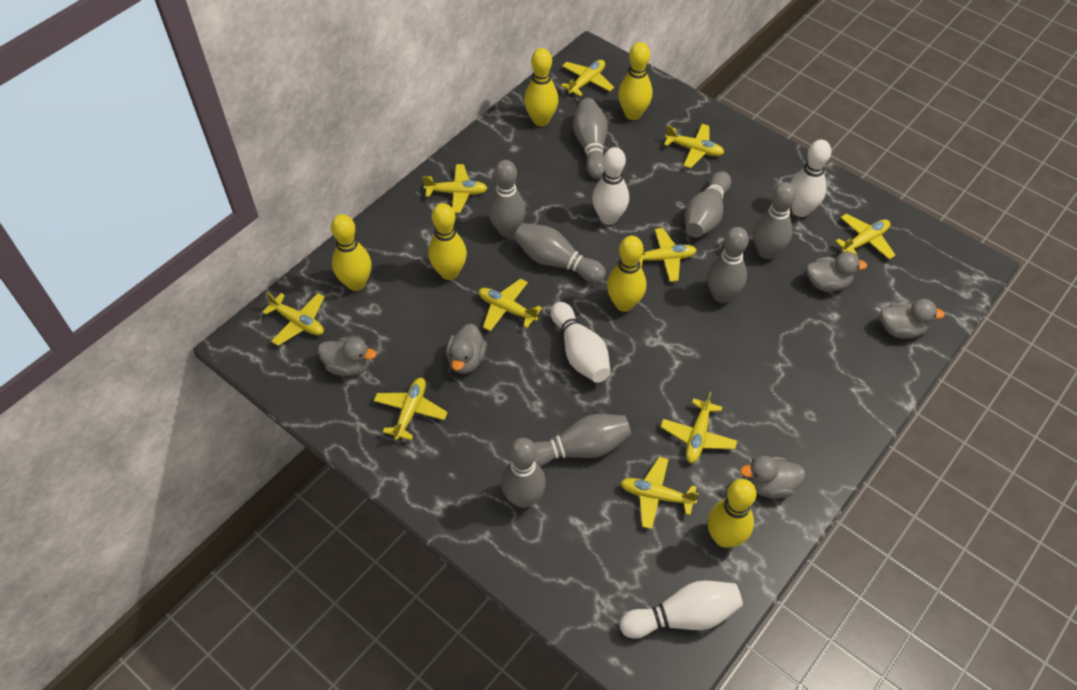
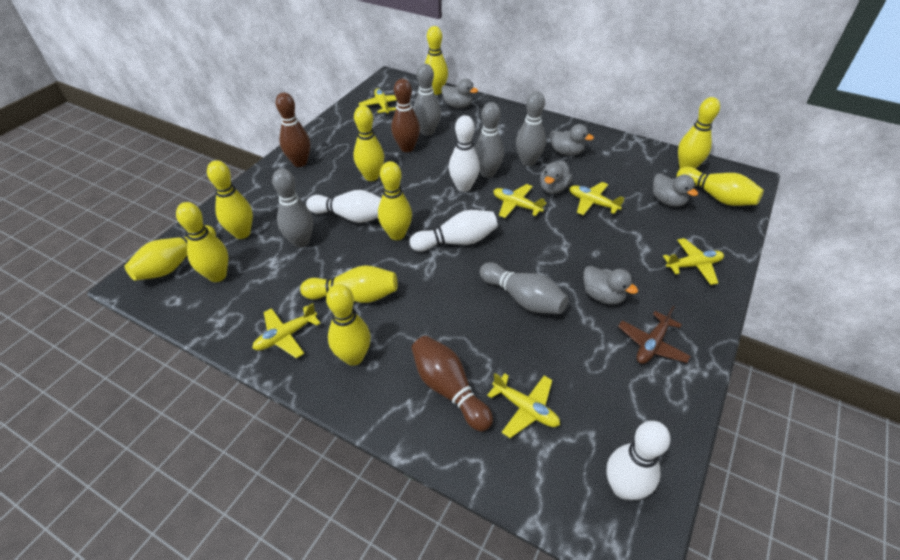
brown bowling pin: none = 0 -> [276,92,310,167] [391,79,420,152] [411,336,493,432] = 3
brown plane: none = 0 -> [618,306,691,364] = 1
grey bowling pin: [488,160,526,237] [501,438,546,508] [514,223,606,283] [534,414,631,467] [573,98,608,179] [685,171,731,238] [707,227,749,303] [754,182,796,259] = 8 -> [272,169,313,248] [413,64,441,136] [474,102,504,178] [480,262,568,314] [516,91,546,166] = 5
yellow bowling pin: [331,214,371,291] [428,203,467,280] [524,48,559,126] [607,236,646,312] [618,42,652,120] [707,479,756,548] = 6 -> [125,225,216,281] [176,202,228,282] [207,160,253,239] [300,265,397,303] [326,284,371,366] [353,106,384,181] [378,161,412,240] [425,26,448,95] [677,167,764,206] [678,97,720,169] = 10
yellow plane: [262,292,325,346] [374,378,448,440] [423,164,487,213] [479,279,542,331] [561,60,614,96] [620,457,699,529] [639,228,697,282] [661,392,737,463] [664,124,724,168] [835,213,895,260] = 10 -> [252,303,321,358] [359,88,397,116] [487,373,560,438] [494,184,547,218] [570,182,624,215] [663,238,724,285] = 6

